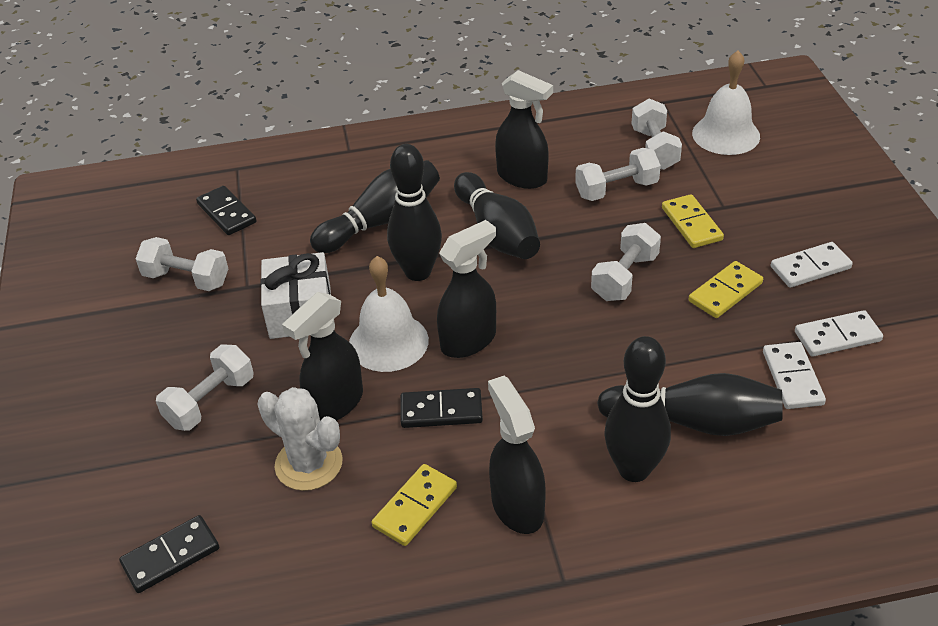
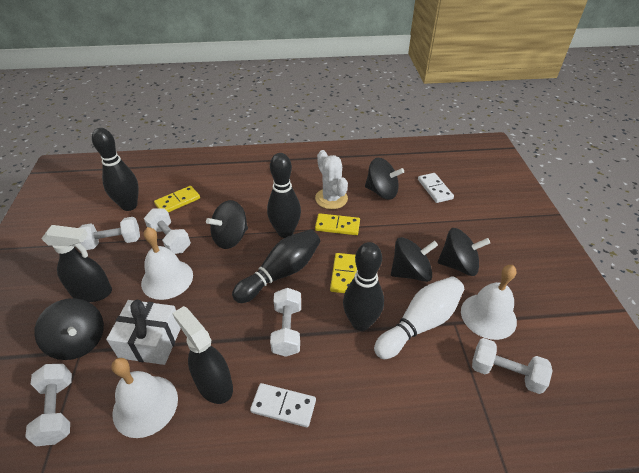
black bowling pin: [310,160,440,253] [387,144,442,281] [454,172,540,259] [597,373,783,436] [604,336,671,482] = 5 -> [92,128,139,211] [232,229,320,303] [267,153,301,238] [343,242,384,331] = 4
black domino: [119,515,219,593] [196,186,257,235] [401,388,483,428] = 3 -> none = 0
black spinning top: none = 0 -> [34,298,104,360] [206,200,248,249] [365,158,404,200] [391,237,438,282] [438,228,490,276] = 5
black spray bottle: [282,292,363,421] [437,220,496,358] [488,376,546,534] [495,70,553,189] = 4 -> [41,225,112,302] [172,306,233,404] = 2
white bell: [349,256,429,372] [692,51,760,155] = 2 -> [111,358,178,438] [141,227,193,300] [461,265,517,340] = 3
white bowling pin: none = 0 -> [374,276,464,359] = 1
white domino: [763,342,826,409] [771,242,853,288] [795,310,883,357] = 3 -> [250,383,316,427] [418,173,454,203] = 2

